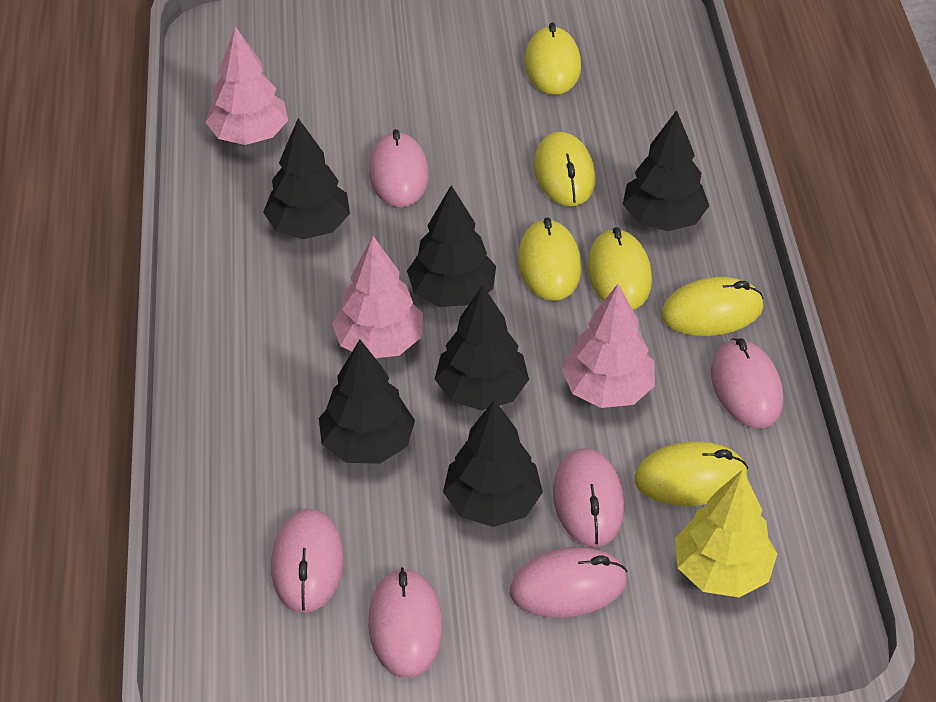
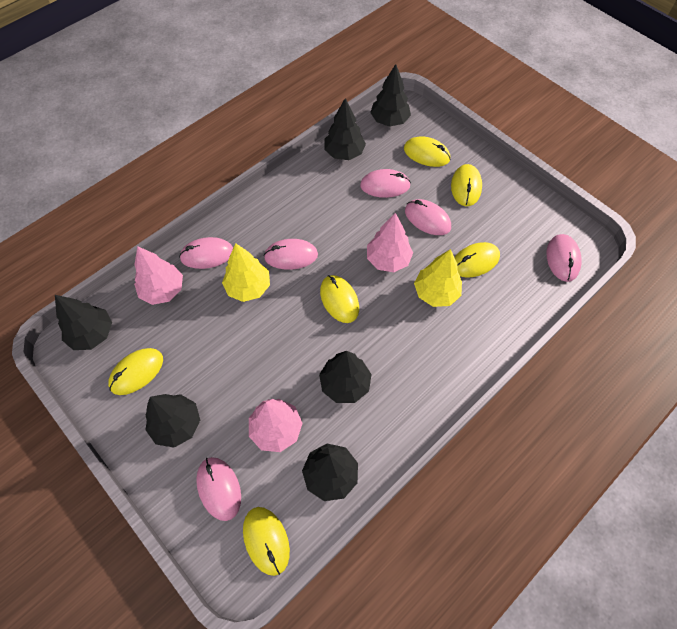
yellow tree: [675,469,777,597] = 1 -> [222,243,270,302] [414,249,462,307] = 2

